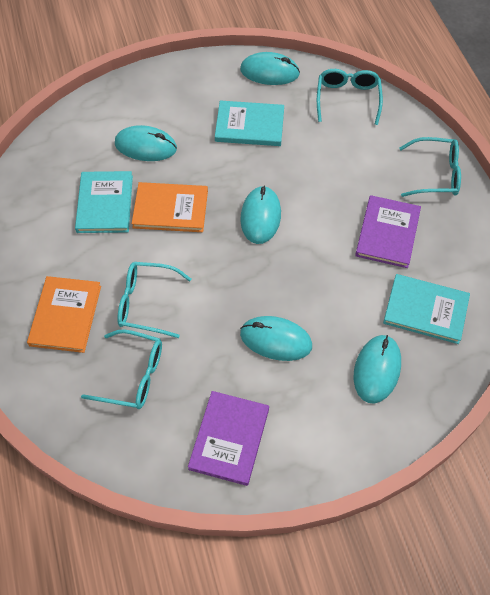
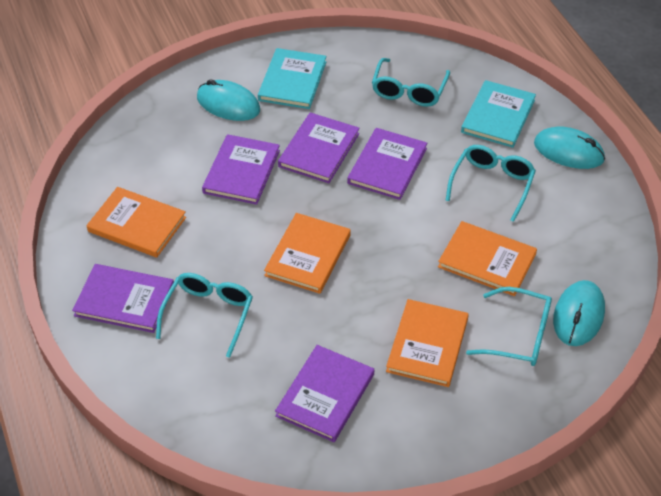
orange book: [27,276,101,353] [132,182,208,232] = 2 -> [87,187,186,258] [264,213,351,294] [386,299,469,387] [438,221,537,296] = 4
purple book: [188,391,269,486] [355,195,421,268] = 2 -> [72,264,174,333] [202,134,280,205] [275,345,374,442] [278,112,360,183] [347,128,427,200] = 5
turquoise book: [75,171,133,233] [215,101,284,146] [383,274,470,344] = 3 -> [258,48,327,109] [461,80,536,148] = 2
turquoise mouse: [115,125,177,161] [240,52,300,85] [240,186,281,244] [240,316,312,361] [354,335,401,404] = 5 -> [197,79,260,121] [534,127,605,169] [553,280,605,346] = 3

